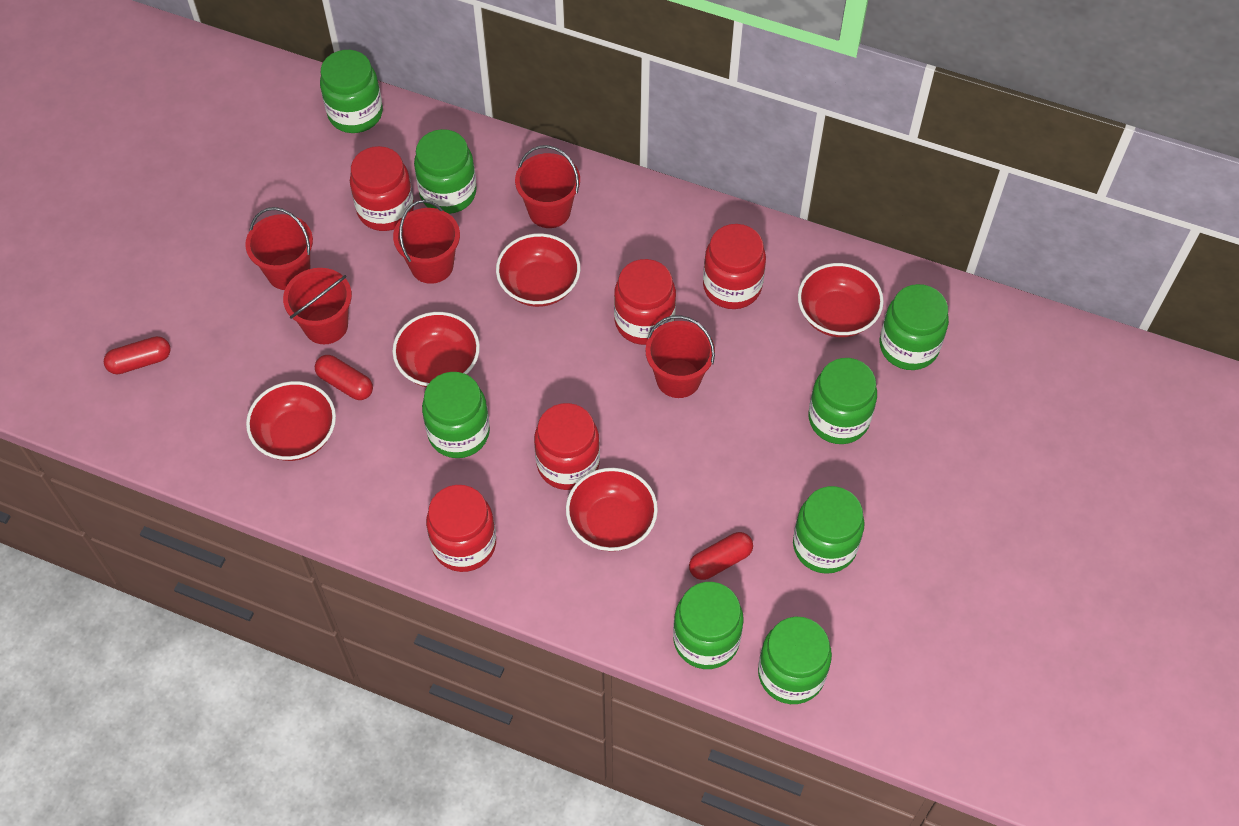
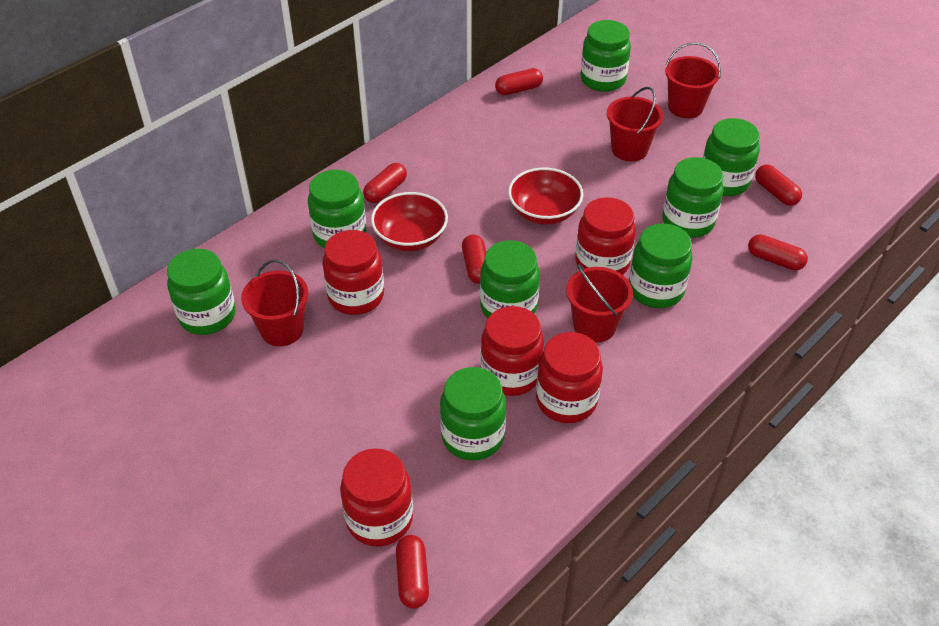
red bowl: [246,381,336,461] [392,312,480,387] [496,233,580,307] [566,468,658,551] [798,263,884,337] = 5 -> [371,192,448,251] [508,168,583,225] = 2
red bucket: [245,207,313,290] [283,268,352,344] [393,200,460,284] [515,145,580,228] [645,315,715,398] = 5 -> [241,259,309,346] [566,264,633,342] [607,87,663,161] [665,42,721,118] = 4
red capsule: [104,336,171,374] [315,355,373,400] [689,532,753,580] = 3 -> [363,163,407,203] [396,535,429,608] [462,235,486,284] [495,68,543,95] [748,234,808,270] [755,164,802,206] = 6

